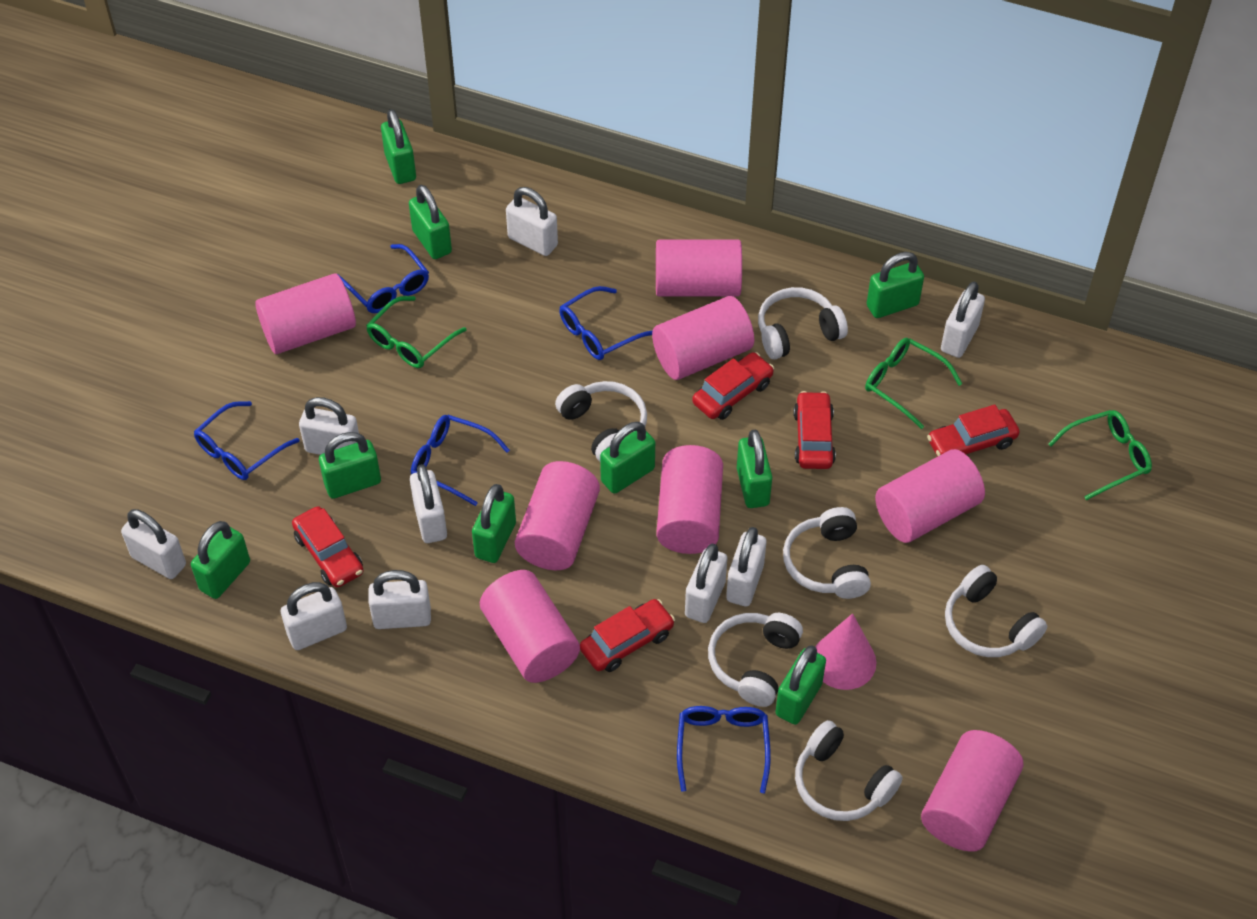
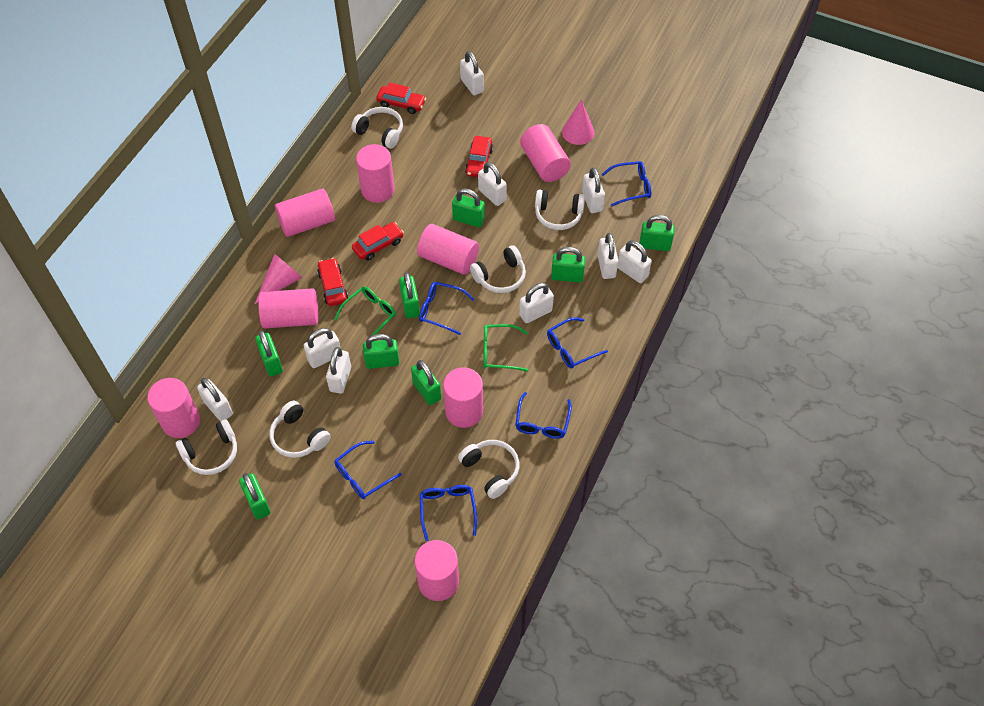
blue glasses: [194,401,299,480] [338,244,429,313] [411,415,510,506] [559,286,652,360] [677,706,771,793] = 5 -> [334,441,402,499] [419,282,475,335] [420,485,477,541] [515,392,572,439] [547,317,608,368] [601,161,651,206] = 6
green glasses: [366,296,466,368] [865,338,962,429] [1048,410,1152,500] = 3 -> [334,287,396,336] [484,324,528,372] = 2
green padlock: [191,521,250,599] [319,432,381,499] [381,109,416,184] [409,185,452,259] [472,484,516,563] [600,422,655,494] [737,430,772,508] [775,646,826,725] [867,252,924,318] = 9 -> [239,473,270,519] [255,330,283,377] [363,334,399,369] [399,272,420,318] [411,360,441,405] [452,188,485,227] [551,247,585,283] [640,215,675,251] = 8
pink cone: [815,613,876,690] = 1 -> [255,254,302,304] [562,99,594,145] = 2
red car: [292,506,363,588] [580,599,675,672] [692,352,774,420] [793,391,836,469] [927,404,1020,457] = 5 -> [317,258,348,306] [352,222,404,261] [377,82,426,114] [465,136,493,177] = 4

